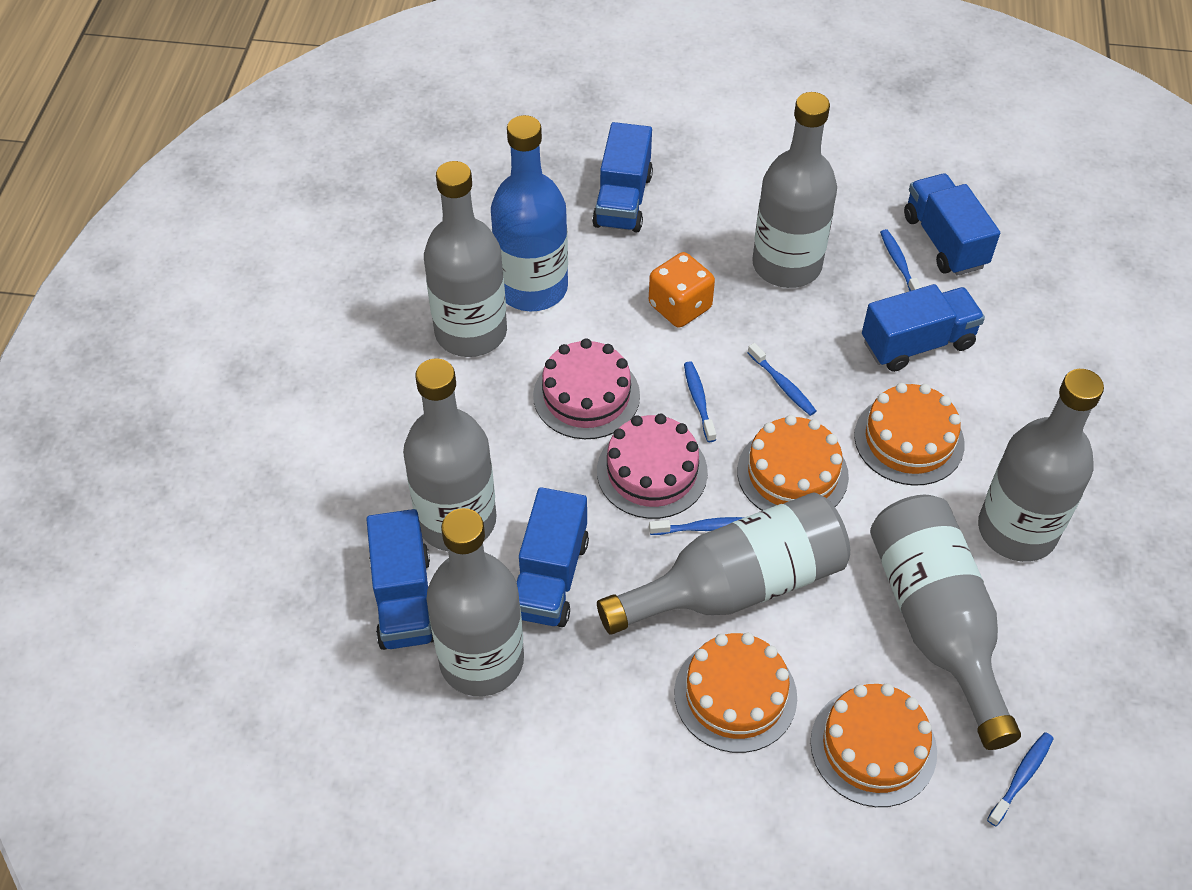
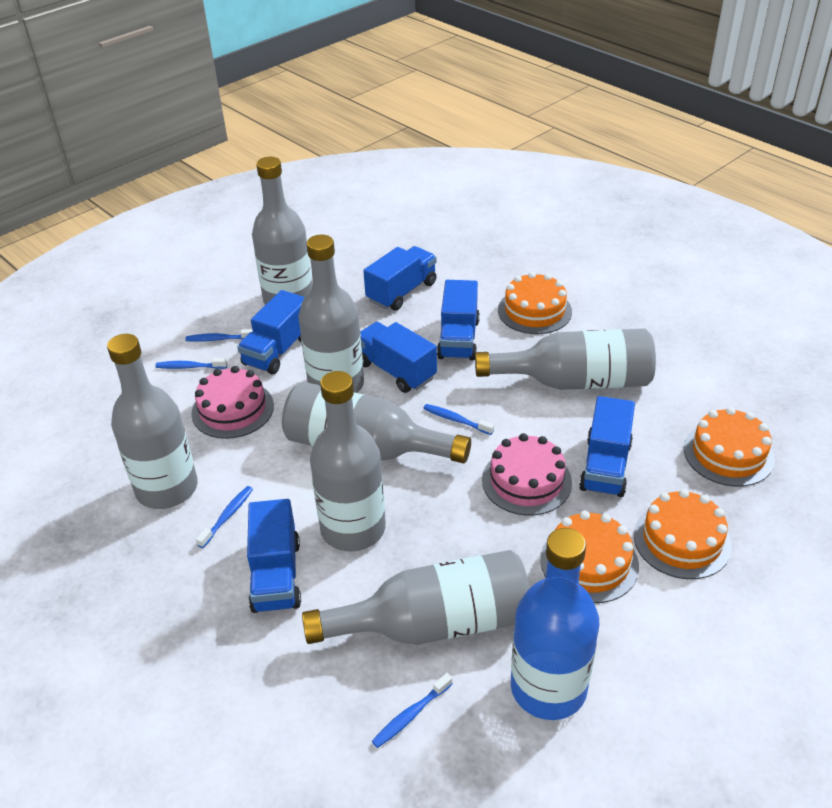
blue truck: [366,509,434,650] [517,487,589,627] [592,122,653,232] [862,284,985,372] [904,174,1000,276] = 5 -> [237,290,304,374] [247,499,301,613] [360,322,437,393] [363,246,437,311] [437,280,480,361] [579,396,635,497] = 6
orange dice: [649,252,715,327] = 1 -> none = 0

